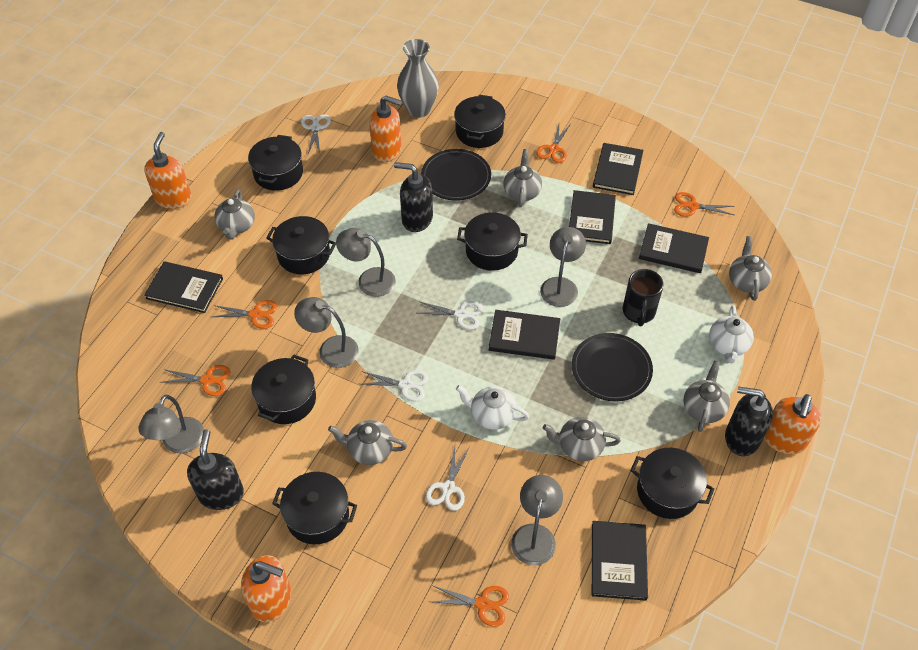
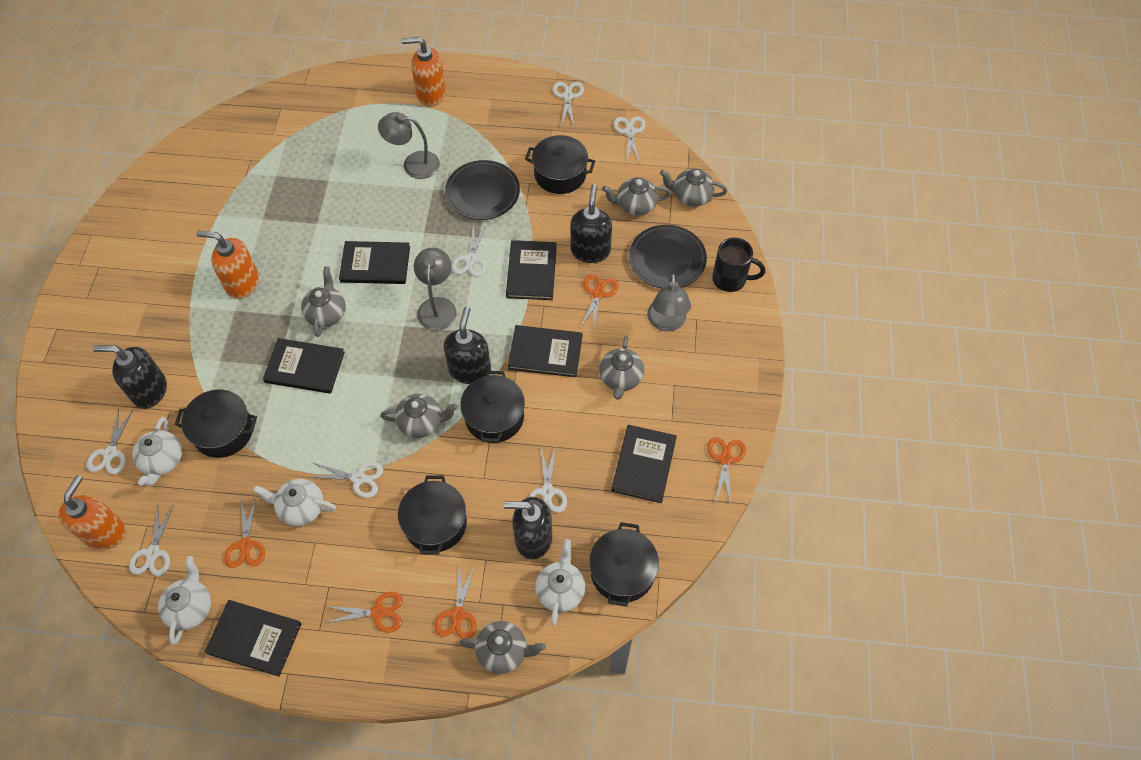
black pot: [248,135,303,191] [251,355,316,424] [266,216,336,274] [272,472,357,544] [454,95,506,148] [457,212,528,271] [630,448,714,519] = 7 -> [175,390,257,458] [398,476,467,555] [460,371,525,443] [525,135,595,194] [589,522,659,607] = 5
black soap dispenser: [187,429,244,510] [394,162,433,232] [725,386,773,456] = 3 -> [93,345,167,409] [444,306,491,384] [504,497,552,560] [570,184,612,263] = 4
grey lamp: [138,395,204,453] [294,297,359,368] [336,228,396,297] [511,475,563,565] [540,227,586,307] = 5 -> [378,112,440,179] [414,248,457,331] [647,274,691,331] = 3
grey vase: [397,39,439,118] = 1 -> none = 0
orange soap dispenser: [144,132,192,209] [241,555,291,622] [369,95,403,162] [764,394,822,455] = 4 -> [58,475,126,550] [196,231,259,299] [401,37,446,107] = 3
white scissors: [301,114,331,154] [361,370,429,402] [419,301,483,330] [426,446,469,511] = 4 -> [87,409,133,474] [129,504,174,576] [308,462,383,498] [452,224,487,277] [529,446,567,513] [553,82,584,126] [614,116,646,164] = 7
white teapot: [456,385,529,430] [709,305,754,363] = 2 -> [132,417,182,486] [158,556,211,645] [253,479,336,526] [535,539,586,626] = 4

